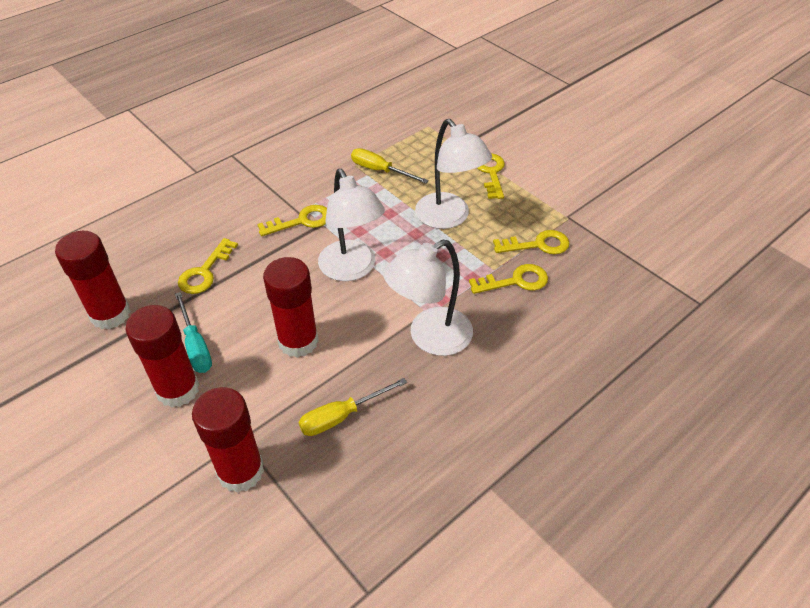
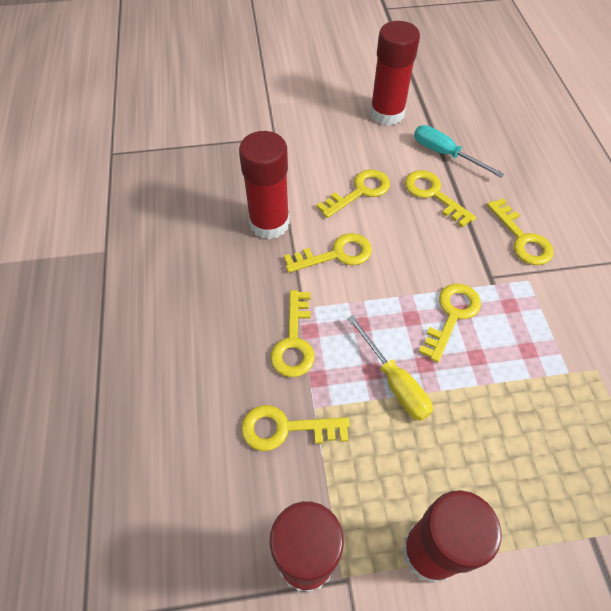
white lamp: [318,169,385,281] [383,239,473,356] [415,119,492,229] = 3 -> none = 0
yellow key: [178,238,238,294] [257,205,327,236] [469,264,548,294] [477,153,505,199] [493,230,570,254] = 5 -> [241,405,350,451] [271,290,315,377] [284,233,372,273] [317,169,390,218] [405,170,476,228] [419,284,481,363] [487,198,554,265] = 7
yellow screwdriver: [299,378,407,436] [351,148,429,184] = 2 -> [347,315,433,421] = 1

